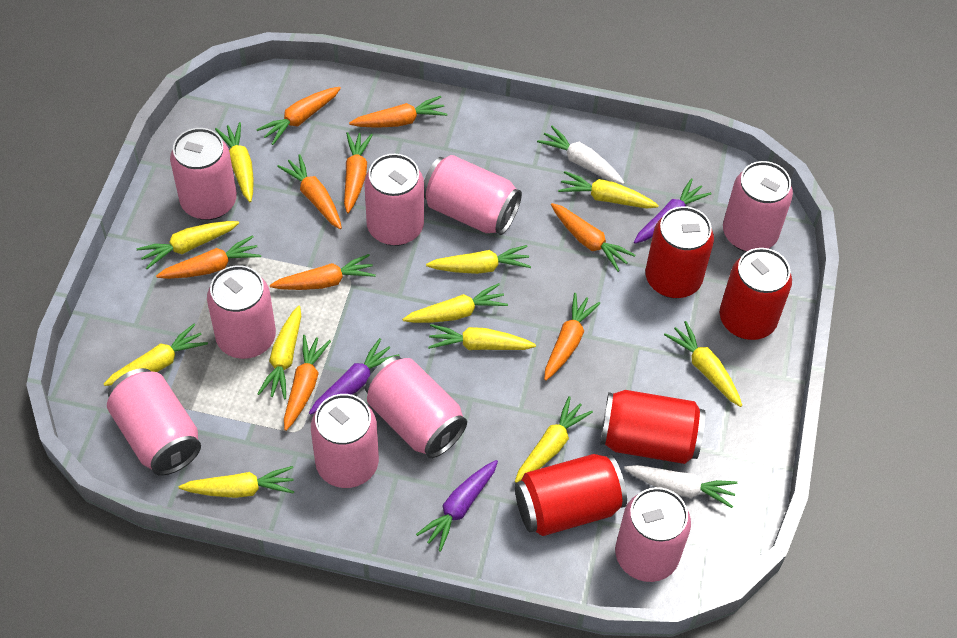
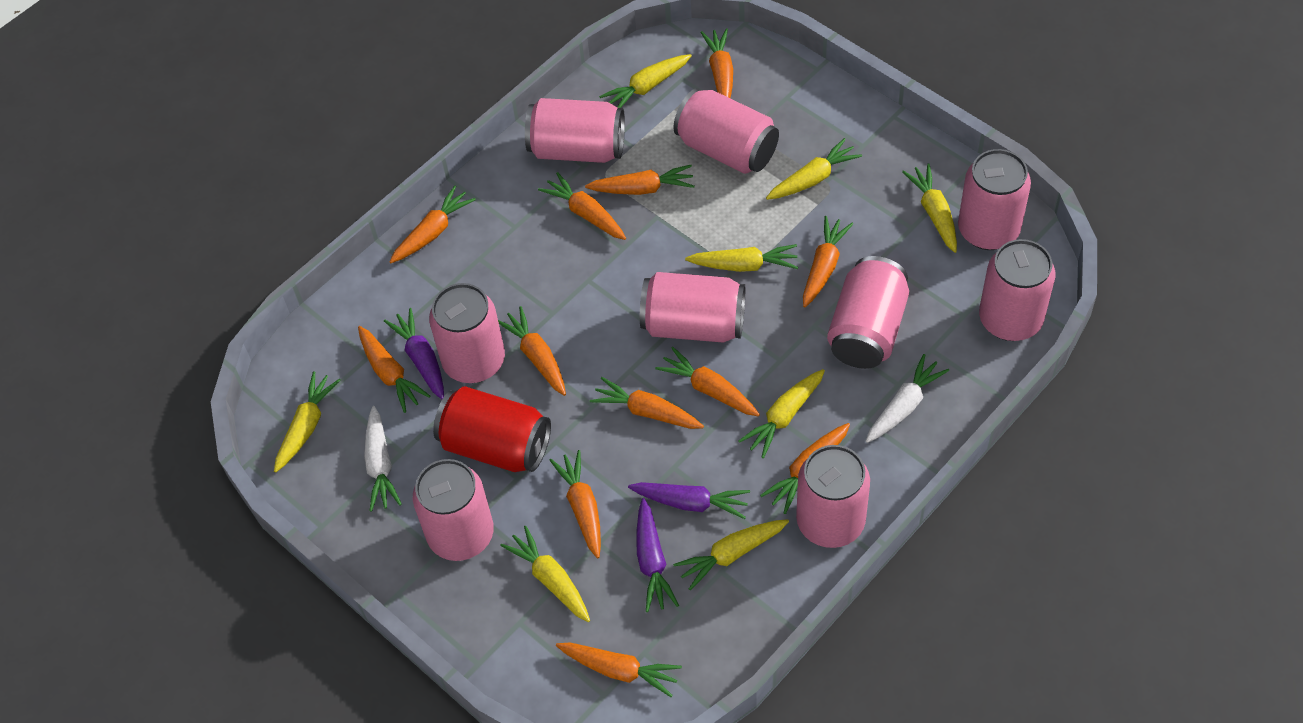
orange carrot: [156,235,261,279] [256,87,341,145] [270,254,376,290] [277,154,342,229] [284,335,331,431] [344,132,373,213] [349,96,447,128] [544,293,600,381] [551,203,636,272] = 9 -> [358,326,430,413] [389,185,476,263] [498,306,566,396] [538,172,626,240] [549,450,601,558] [556,643,682,697] [585,165,695,195] [590,377,704,429] [655,347,760,416] [700,28,733,98] [760,423,850,514] [803,216,853,308] = 12
red can: [515,454,627,536] [600,390,705,464] [645,206,714,298] [720,248,792,340] = 4 -> [433,386,551,472] = 1
yellow carrot: [104,324,208,386] [137,221,239,269] [179,466,294,498] [215,122,254,202] [257,306,301,399] [402,283,508,323] [426,245,531,274] [428,324,536,350] [515,396,593,483] [558,171,659,208] [664,321,742,407] = 11 -> [274,371,341,473] [501,526,590,622] [599,54,692,108] [673,519,789,590] [685,244,798,272] [739,369,825,458] [766,138,862,200] [902,164,957,253] = 8

